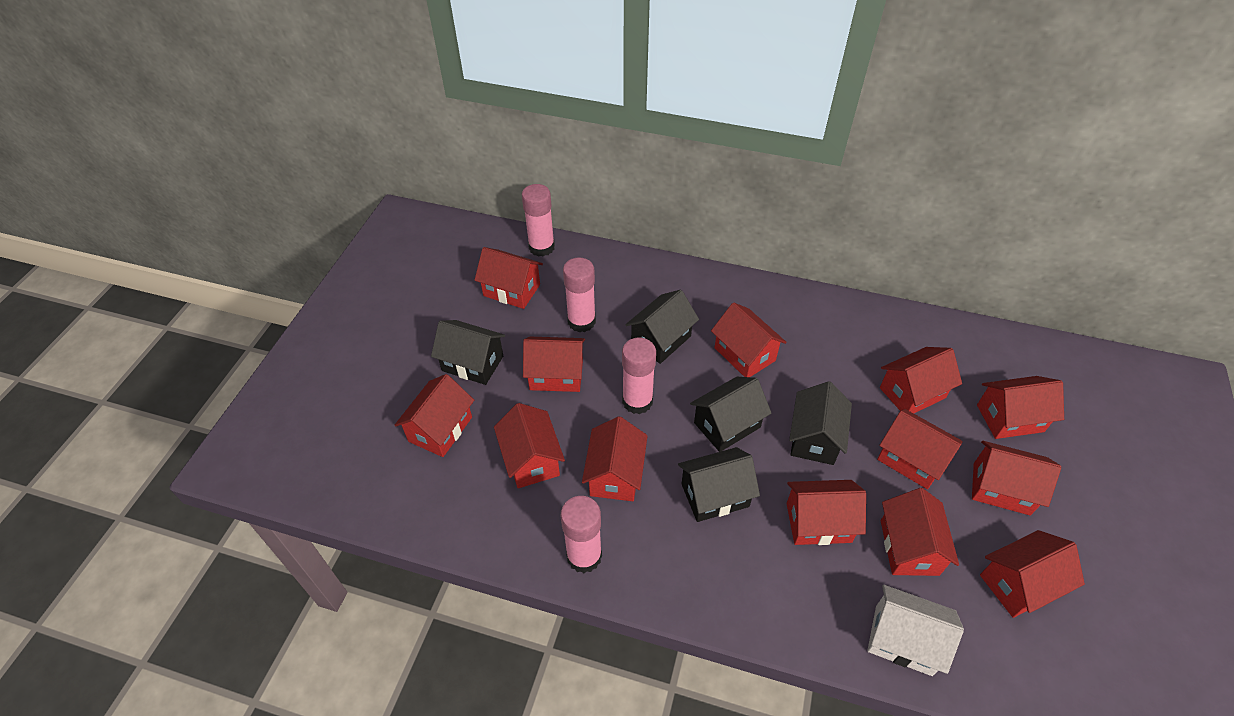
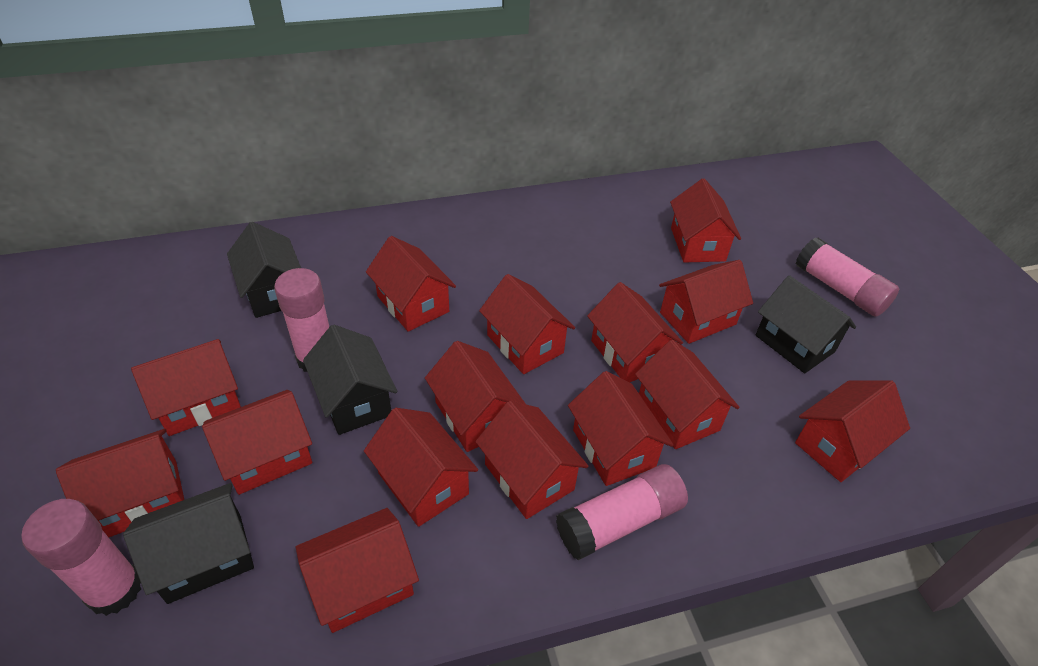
black house: [431,320,505,385] [625,290,699,364] [678,447,760,522] [690,377,771,452] [789,381,852,465] = 5 -> [123,483,254,604] [227,222,301,318] [303,325,397,435] [756,275,856,373] = 4
red house: [395,374,474,457] [475,247,543,309] [494,403,565,488] [523,337,585,392] [582,416,648,501] [711,302,787,377] [787,480,866,545] [877,409,963,489] [880,347,962,413] [881,488,959,576] [972,441,1061,516] [977,376,1064,439] [980,530,1085,618] = 13 -> [56,429,184,537] [131,339,241,436] [202,390,312,495] [296,508,419,633] [364,408,478,527] [366,236,456,332] [425,341,526,452] [475,401,589,519] [479,274,575,374] [568,371,673,486] [587,282,683,382] [635,340,740,449] [659,260,753,344] [670,178,741,263] [795,380,910,482] = 15
white house: [867,585,964,676] = 1 -> none = 0

